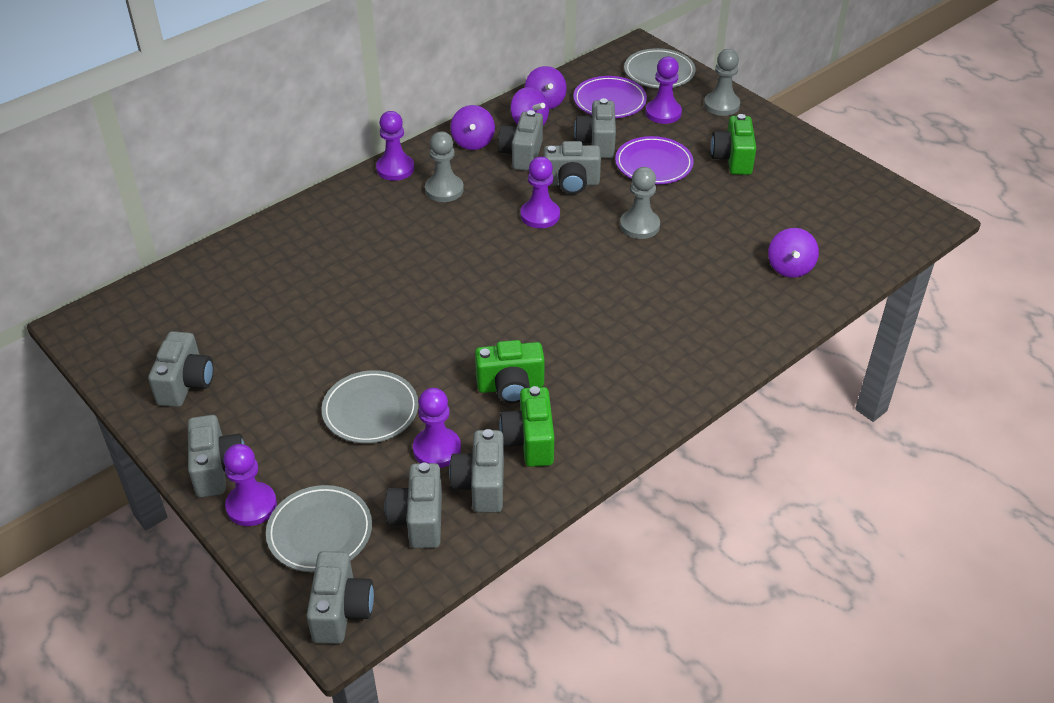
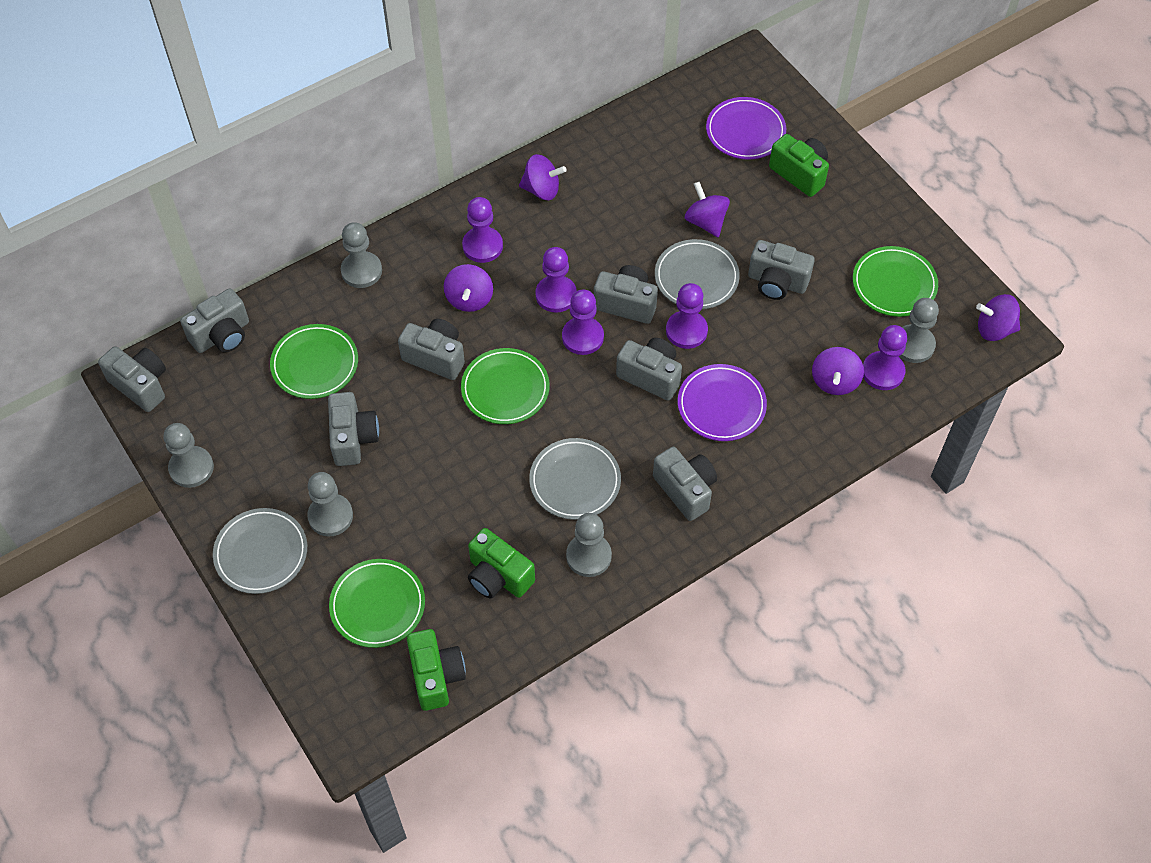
green plate: none = 0 -> [270,324,358,399] [329,559,425,648] [461,348,550,424] [853,246,938,317] = 4
grey pawn: [425,131,464,202] [620,167,660,239] [704,49,740,116] = 3 -> [164,423,214,488] [307,472,353,537] [341,222,382,288] [566,513,612,577] [899,298,939,363] = 5
purple spinning top: [451,105,495,150] [510,87,549,125] [525,66,567,109] [768,228,819,278] = 4 -> [444,264,493,312] [519,154,566,200] [685,182,730,237] [812,347,864,395] [976,294,1020,341] = 5

